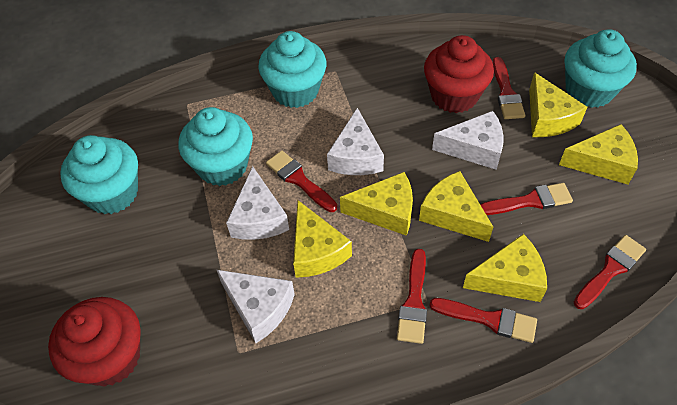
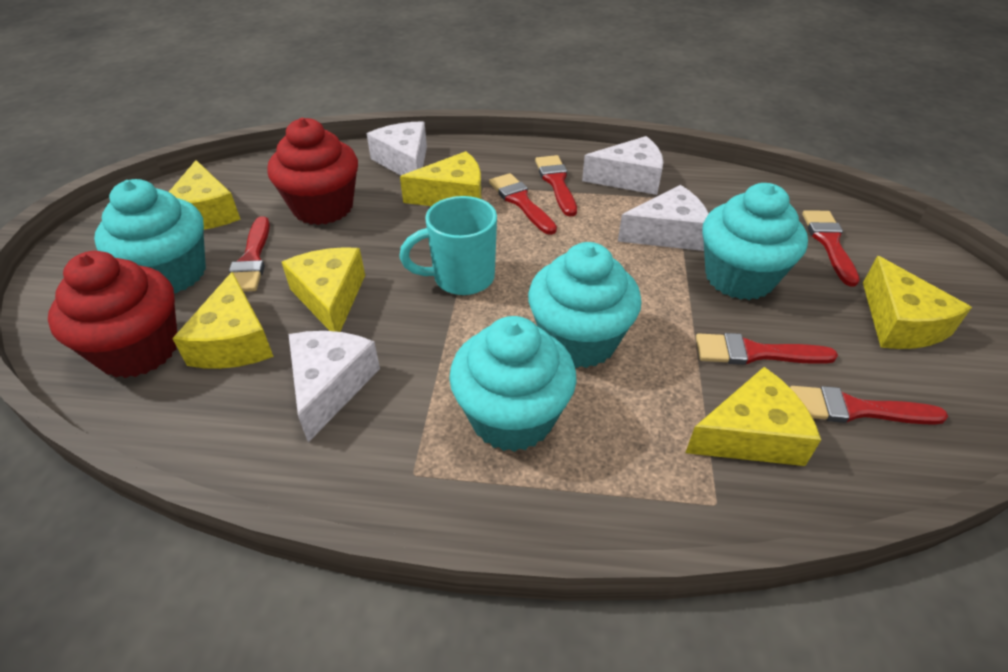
turquoise mug: none = 0 -> [399,196,497,295] = 1

